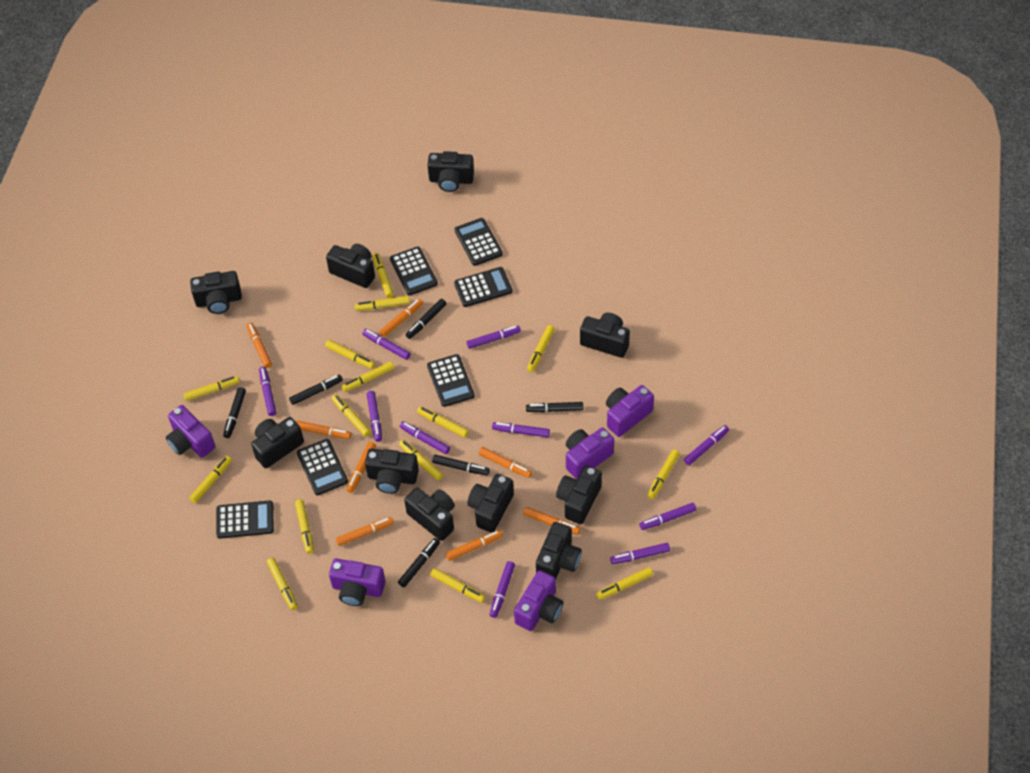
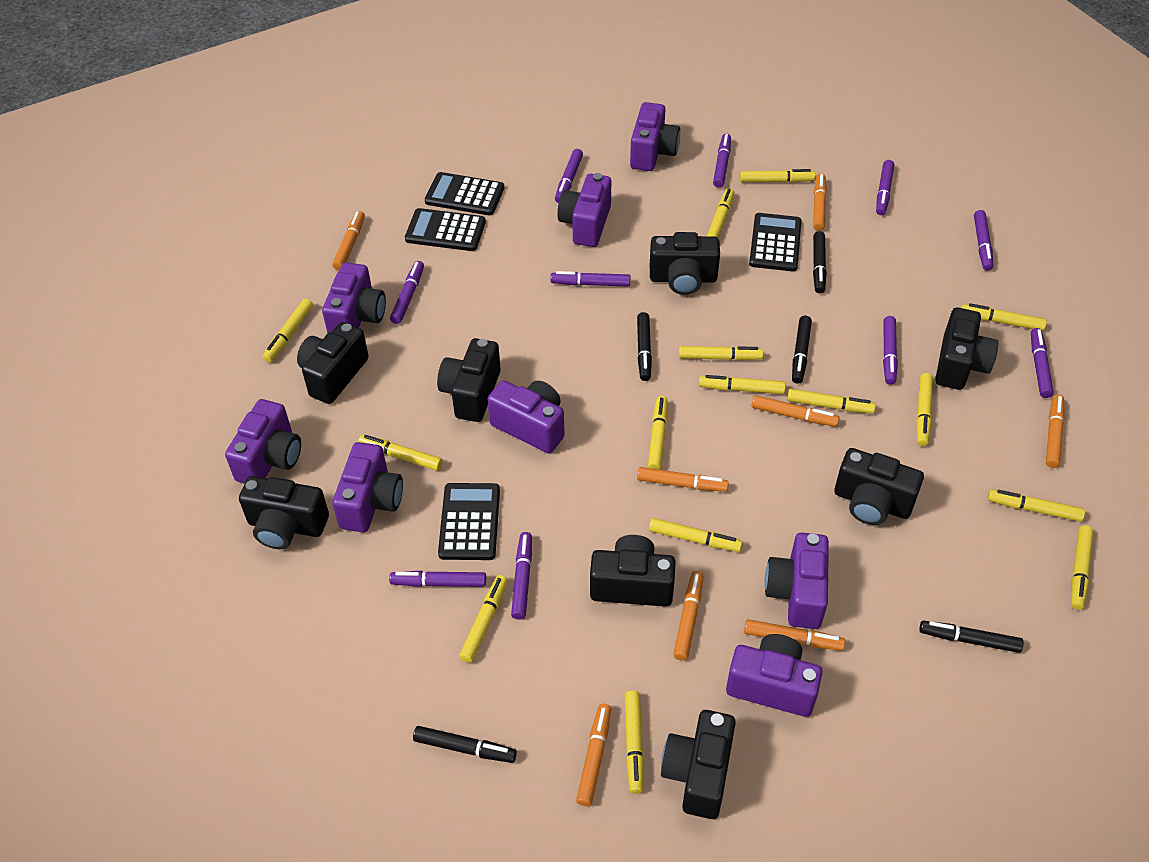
black calculator: [216,500,274,539] [297,439,348,495] [390,247,438,296] [427,354,475,407] [454,267,512,307] [455,218,503,266] = 6 -> [405,208,486,251] [425,172,504,215] [438,483,500,560] [749,213,802,271] = 4
black camera: [190,271,242,314] [251,417,304,468] [326,244,375,288] [365,449,419,494] [404,488,455,541] [427,151,474,192] [468,474,514,533] [536,522,582,579] [556,466,602,524] [580,313,630,358] = 10 -> [239,476,329,549] [297,322,369,404] [437,338,501,422] [590,535,676,607] [650,232,720,295] [661,710,736,819] [834,448,924,525] [935,307,999,390] = 8
black marker: [223,387,246,438] [289,375,343,405] [398,538,440,587] [406,299,447,339] [432,455,490,475] [526,402,583,412] = 6 -> [413,726,517,763] [637,312,652,381] [792,316,812,384] [813,231,827,294] [919,621,1024,653] = 5
purple camera: [166,405,215,458] [329,558,385,606] [514,570,563,631] [566,428,614,479] [606,385,654,437] = 5 -> [225,399,301,484] [322,262,386,333] [332,442,403,532] [488,381,565,453] [557,173,611,247] [630,102,680,171] [726,634,823,717] [764,533,829,629] = 8

